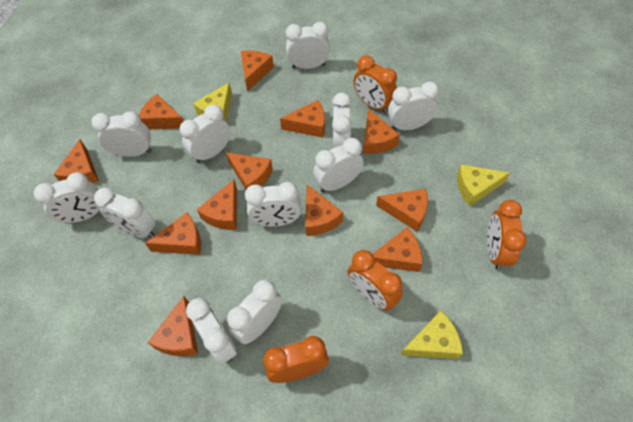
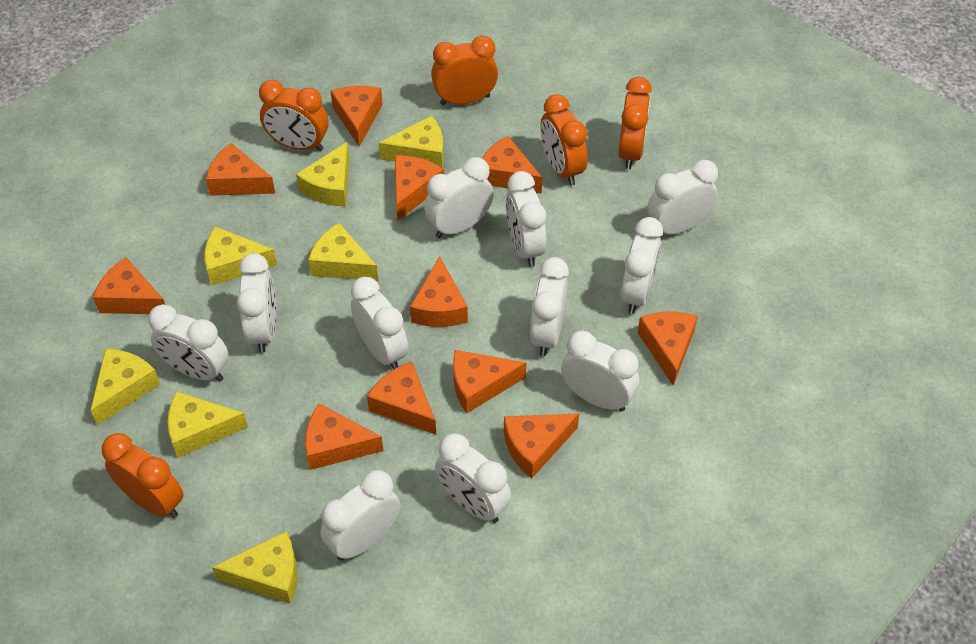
orange cheese: [54,139,99,183] [139,94,184,129] [145,213,201,255] [148,296,198,356] [197,180,237,230] [226,152,273,189] [241,51,274,92] [280,100,325,138] [305,185,343,236] [363,108,400,154] [372,227,422,272] [376,189,428,231] = 12 -> [93,257,165,314] [206,143,275,196] [305,403,383,470] [330,85,383,147] [367,362,436,435] [395,155,444,220] [410,256,468,327] [453,350,526,413] [482,136,542,194] [504,413,579,478] [637,312,698,386] = 11
orange clock: [263,336,329,383] [348,250,403,311] [354,55,397,113] [487,200,527,270] = 4 -> [102,433,183,518] [259,80,329,151] [431,35,498,105] [540,94,588,186] [618,77,652,169] = 5
yellow cheese: [193,83,232,122] [401,311,463,359] [457,164,510,206] = 3 -> [90,348,161,425] [168,391,248,458] [204,227,277,286] [212,531,297,604] [296,142,349,206] [308,223,378,281] [379,116,444,168] = 7

